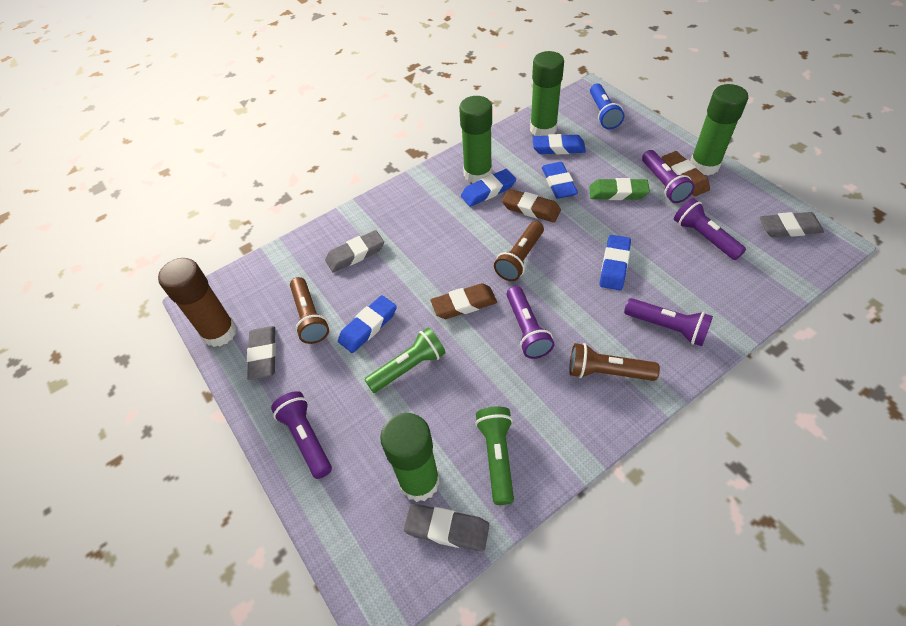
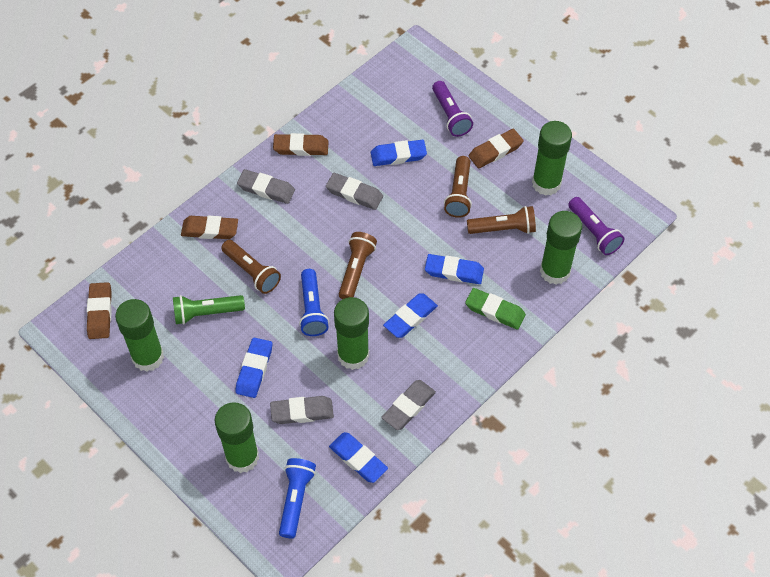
blue flashlight: [590,83,624,129] = 1 -> [279,458,316,538] [299,269,329,336] = 2
brown eraser: [430,283,497,319] [502,189,561,222] [661,151,710,196] = 3 -> [87,282,112,339] [181,216,238,239] [273,133,329,156] [469,129,524,168] = 4
brown flashlight: [290,277,329,344] [494,221,544,281] [569,343,660,381] = 3 -> [221,240,281,294] [339,232,377,299] [444,156,472,218] [467,206,536,234] = 4
brown glue stick: [158,258,237,347] = 1 -> none = 0
green flashlight: [364,328,446,393] [475,406,514,505] = 2 -> [173,295,245,325] = 1
green glue stick: [380,413,440,502] [459,96,492,183] [530,51,564,136] [690,84,748,176] = 4 -> [115,299,164,372] [214,402,259,473] [334,297,369,370] [532,121,572,196] [540,211,582,285] = 5
purple flashlight: [271,391,332,479] [507,286,555,359] [624,298,713,346] [642,150,695,203] [674,198,746,260] = 5 -> [432,81,473,137] [568,197,624,255] = 2

